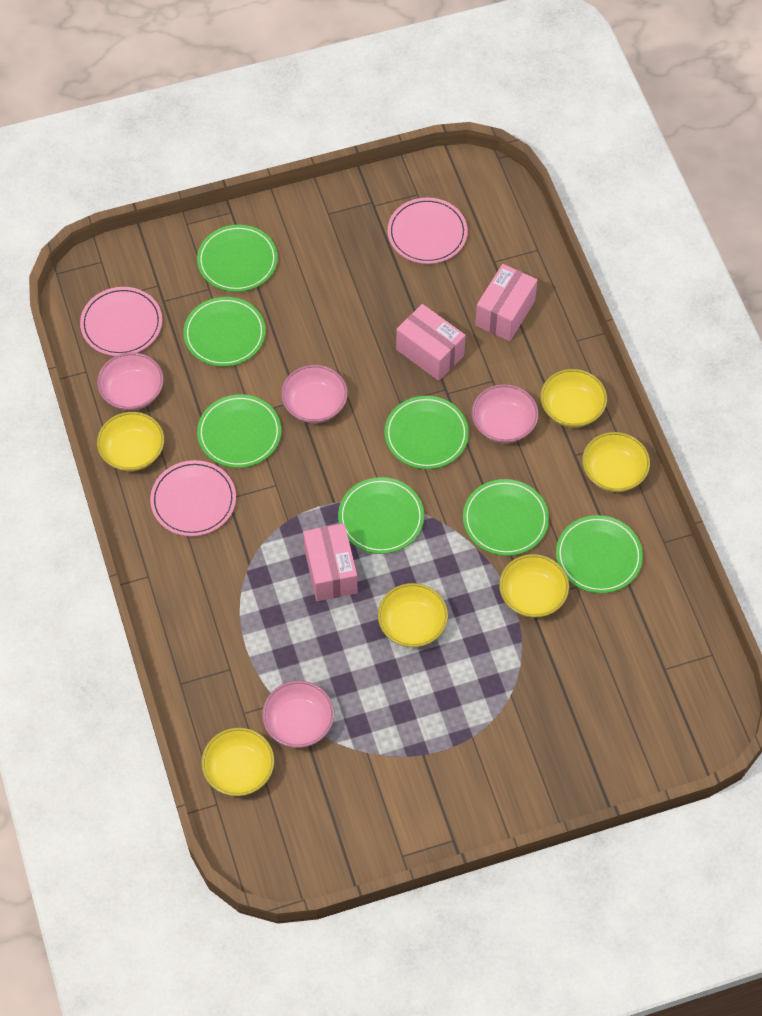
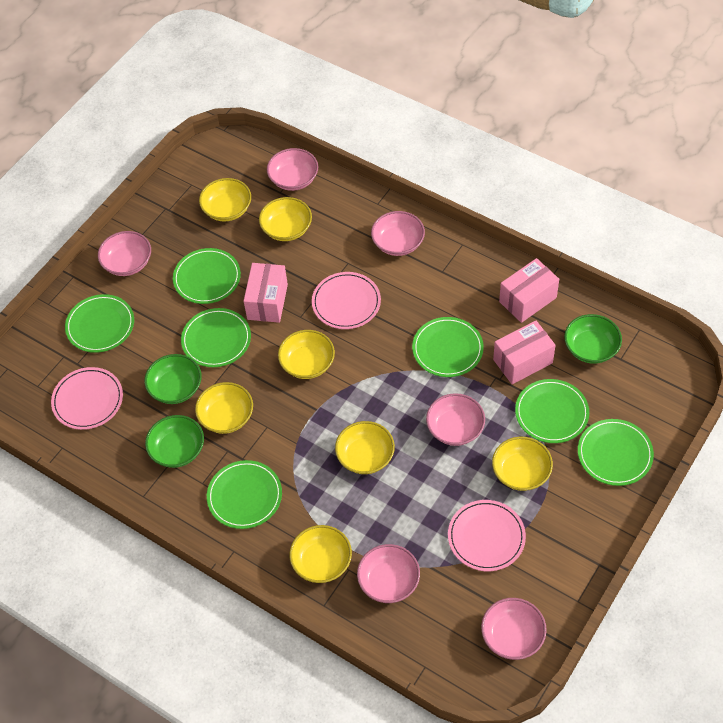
green bowl: none = 0 -> [145,354,202,404] [145,415,204,468] [564,314,622,364] = 3
pink bowl: [97,352,164,411] [262,681,334,748] [281,365,348,423] [472,384,539,443] = 4 -> [98,231,151,276] [267,148,318,191] [357,544,420,603] [371,211,425,256] [426,393,485,446] [481,598,547,660] = 6
yellow bowl: [97,412,164,471] [201,728,274,796] [378,583,448,647] [499,554,569,618] [540,369,607,428] [582,432,650,492] = 6 -> [195,382,253,434] [199,178,251,222] [259,197,312,241] [278,330,335,379] [290,525,352,583] [335,421,395,474] [492,437,553,491] = 7

